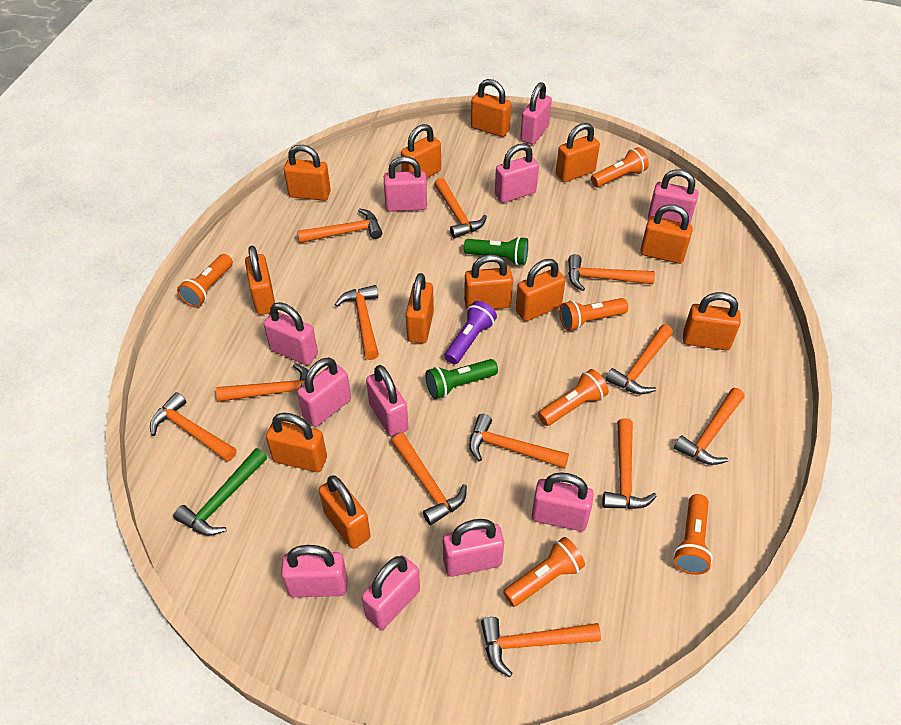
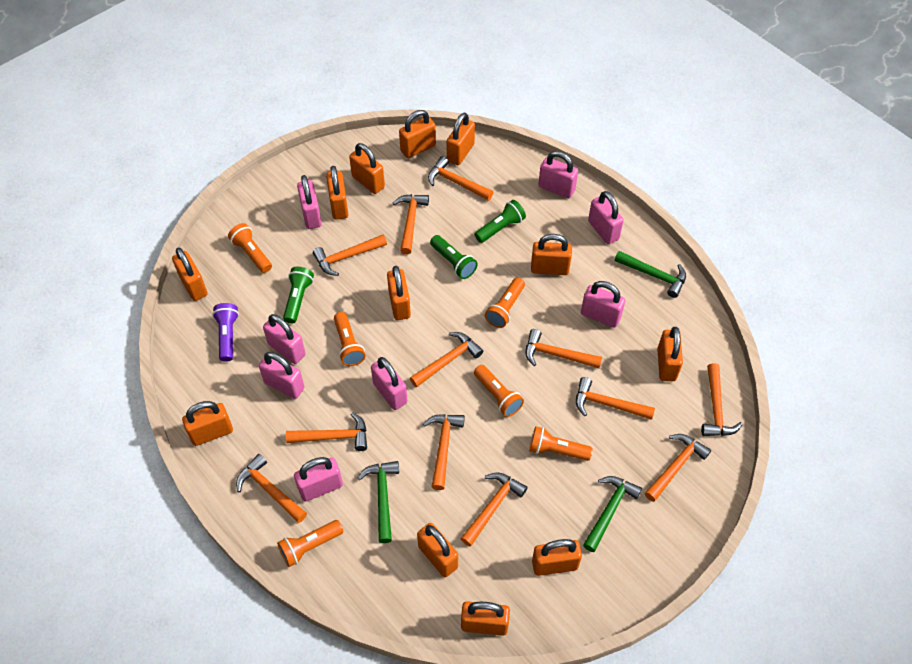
green flashlight: [425,359,498,399] [464,236,528,265] = 2 -> [283,267,314,323] [430,235,478,279] [475,200,526,243] = 3
green hammer: [173,448,267,536] = 1 -> [358,461,399,543] [583,476,642,552] [614,251,686,298] = 3
pink padlock: [264,302,318,365] [281,545,347,597] [297,358,351,427] [362,555,420,630] [366,365,409,437] [384,156,427,212] [443,519,504,577] [495,144,539,203] [520,82,552,144] [532,472,594,531] [648,169,699,224] = 11 -> [259,352,305,399] [263,314,306,364] [294,457,343,502] [297,175,322,229] [371,357,408,410] [538,151,578,198] [581,281,625,328] [588,191,624,244] = 8

